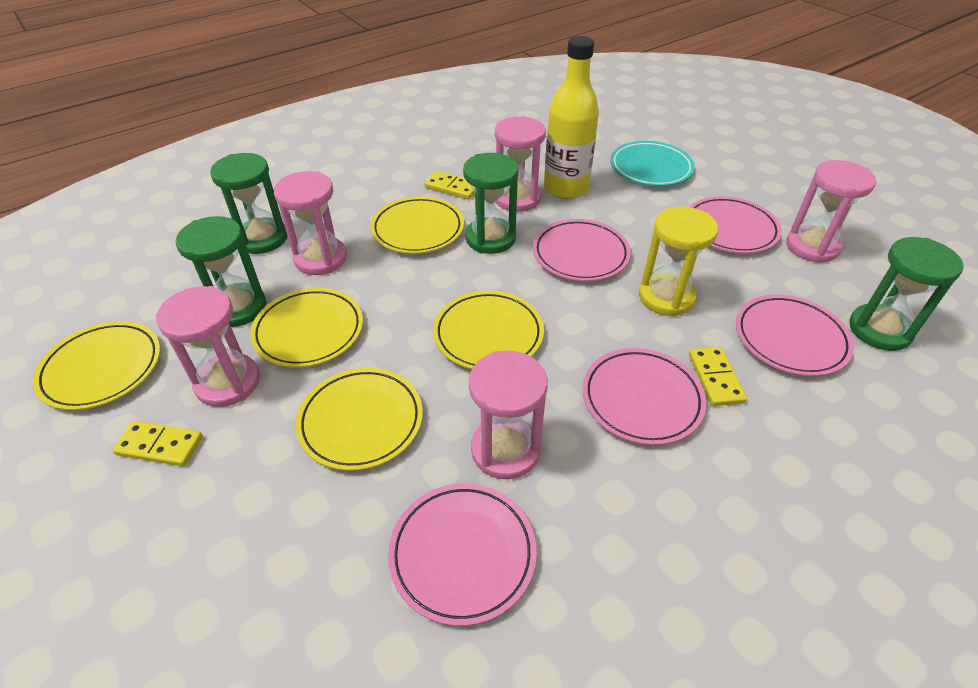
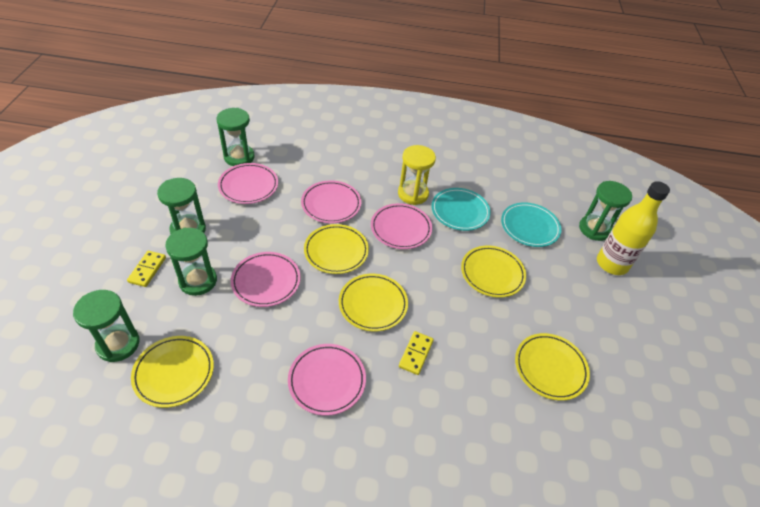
green hourglass: [176,216,266,327] [210,153,287,254] [463,153,519,254] [849,237,964,351] = 4 -> [73,290,140,362] [157,178,206,234] [165,228,217,296] [216,108,255,166] [579,181,632,241] = 5
pink hourglass: [156,286,260,407] [274,171,347,275] [469,351,547,479] [495,116,546,212] [786,160,876,263] = 5 -> none = 0
turquoise plate: [610,141,695,186] = 1 -> [431,188,491,231] [501,202,562,247] = 2
yellow domino: [113,421,203,466] [425,171,475,200] [689,347,747,406] = 3 -> [127,251,166,287] [399,331,434,375] = 2

